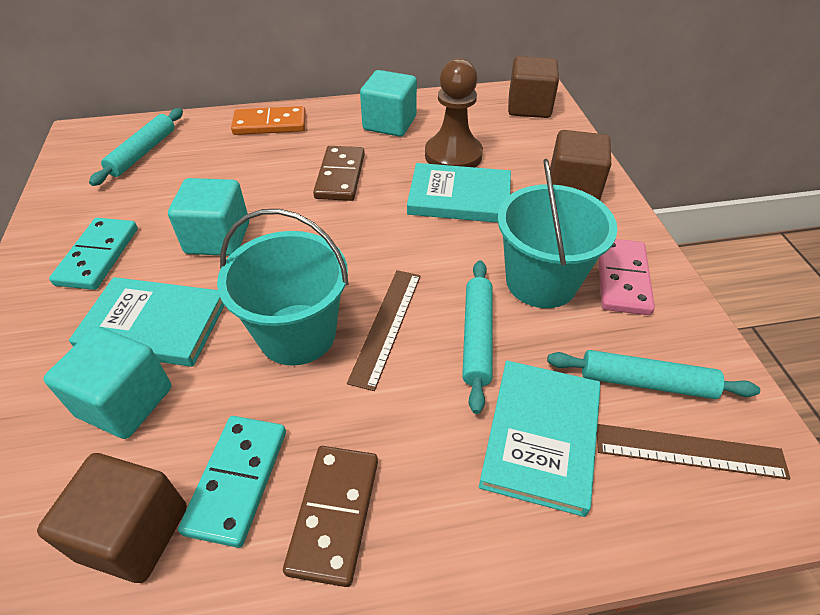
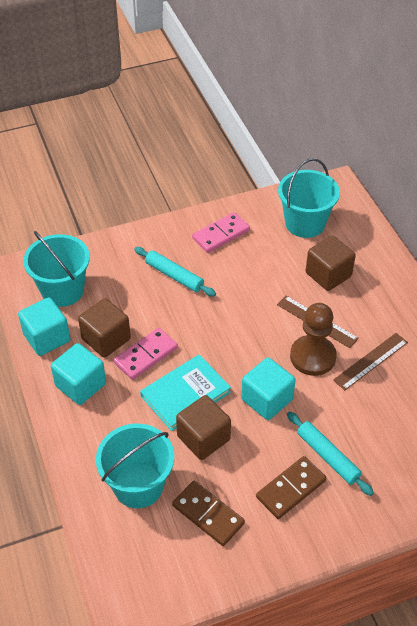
orange domino: [231,106,306,135] = 1 -> none = 0
pink domino: [598,239,655,315] = 1 -> [114,328,178,380] [192,212,250,253] = 2
turquoise book: [69,277,224,367] [407,163,511,223] [479,360,601,517] = 3 -> [140,354,231,431] = 1
turquoise bucket: [217,209,348,366] [497,159,617,308] = 2 -> [23,231,90,307] [96,424,174,508] [278,158,340,238] = 3
turquoise domino: [49,218,138,290] [178,416,286,548] = 2 -> none = 0
turquoise rolling pin: [89,108,183,186] [462,260,493,414] [547,350,760,399] = 3 -> [134,247,216,297] [287,412,374,496] = 2

